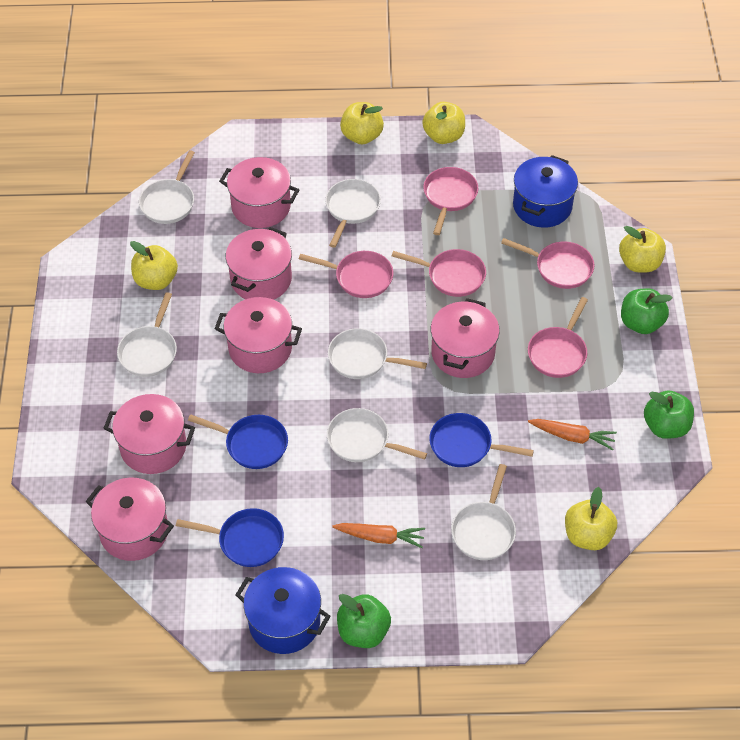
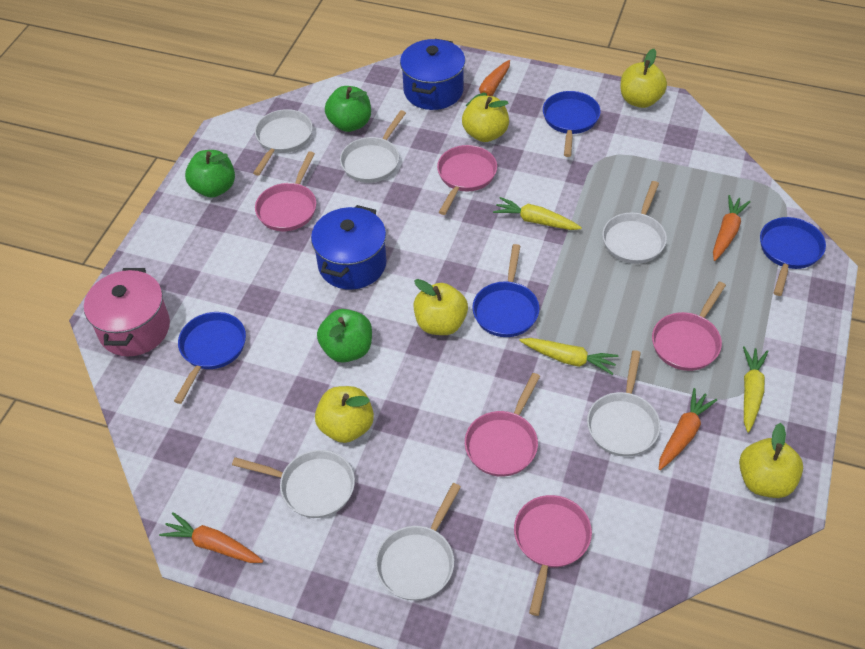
blue pan: [176,508,284,567] [188,414,288,469] [429,413,534,467] = 3 -> [174,312,246,404] [472,244,539,337] [543,91,601,157] [760,217,826,296] = 4
orange carrot: [332,523,425,548] [528,419,617,450] = 2 -> [159,512,263,563] [466,60,510,106] [659,388,717,470] [713,195,751,261] = 4
pink pot: [86,478,174,561] [103,394,195,474] [215,297,302,373] [219,157,299,228] [226,227,292,300] [431,298,500,378] = 6 -> [84,268,170,356] = 1
yellow carrot: none = 0 -> [493,197,582,230] [519,338,618,375] [743,346,769,432] = 3

